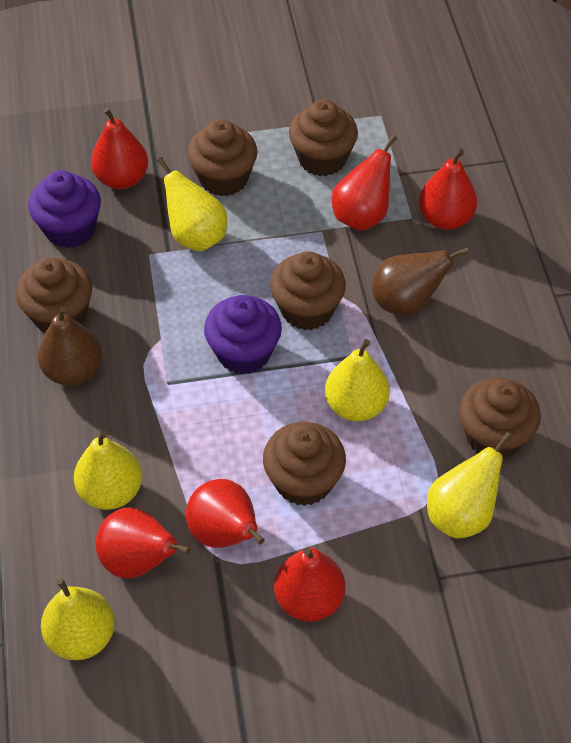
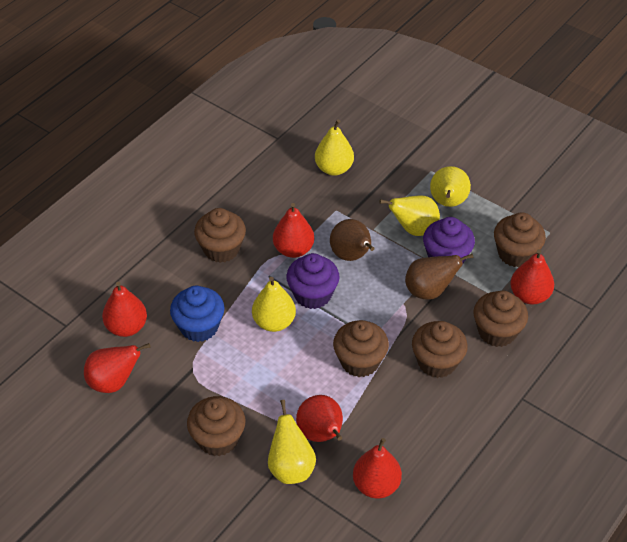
blue cupcake: none = 0 -> [170,286,225,342] = 1

